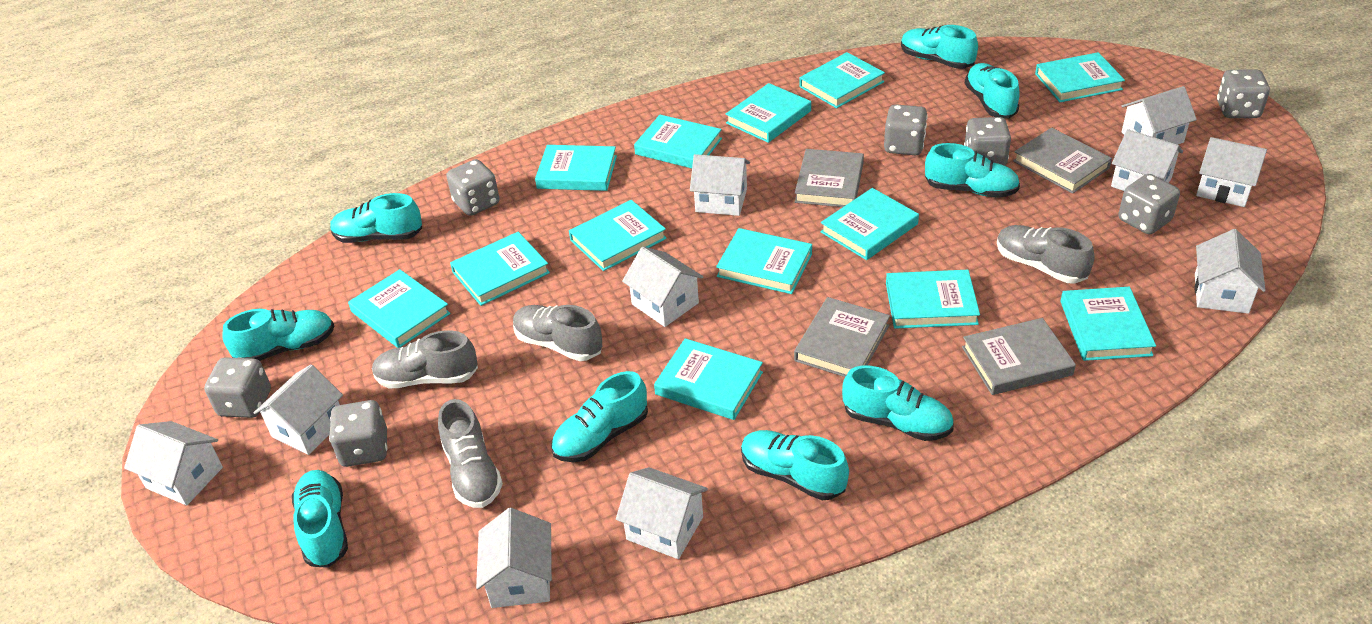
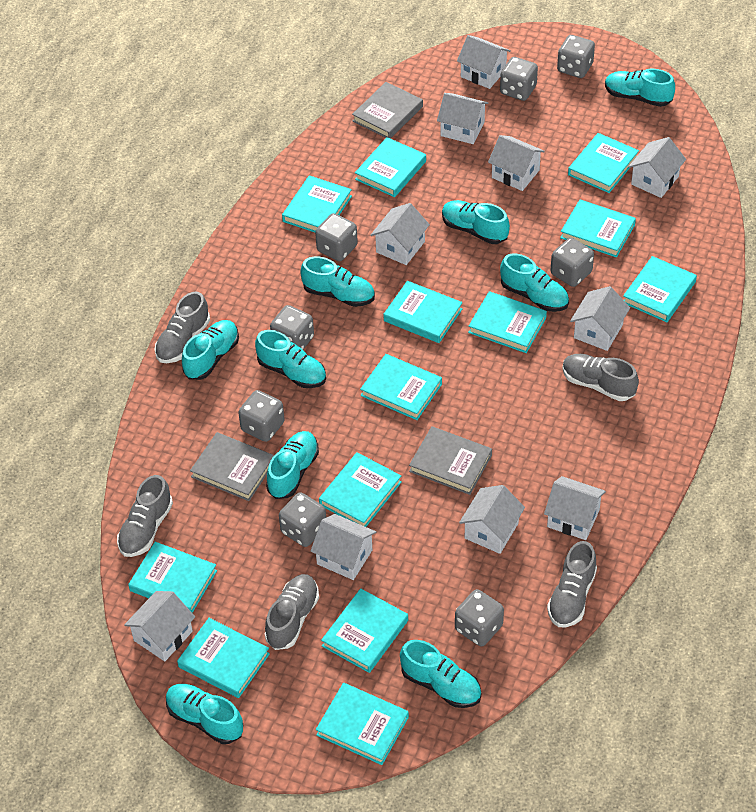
grey book: [794,297,890,377] [795,149,864,207] [962,318,1076,395] [1013,128,1112,194] = 4 -> [190,432,274,501] [352,82,423,139] [409,426,492,495] = 3
grey dice: [204,357,271,418] [329,400,388,467] [446,159,500,216] [884,104,928,155] [964,117,1011,166] [1118,174,1180,235] [1217,69,1270,118] = 7 -> [238,390,285,442] [270,305,314,350] [279,492,326,547] [315,213,358,261] [455,589,504,646] [500,57,538,101] [551,238,594,287] [557,35,595,78] = 8
grey shoe: [372,330,478,388] [438,399,503,508] [513,305,602,361] [997,225,1094,283] = 4 -> [117,475,173,557] [154,292,210,363] [264,574,319,650] [547,541,597,627] [562,354,639,401] = 5

